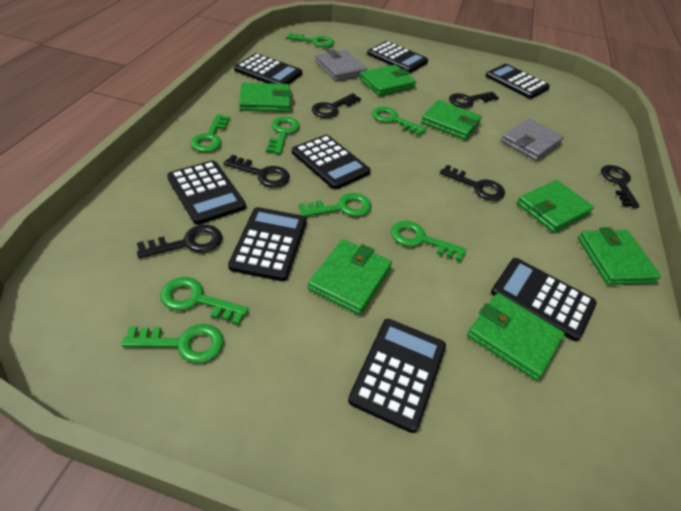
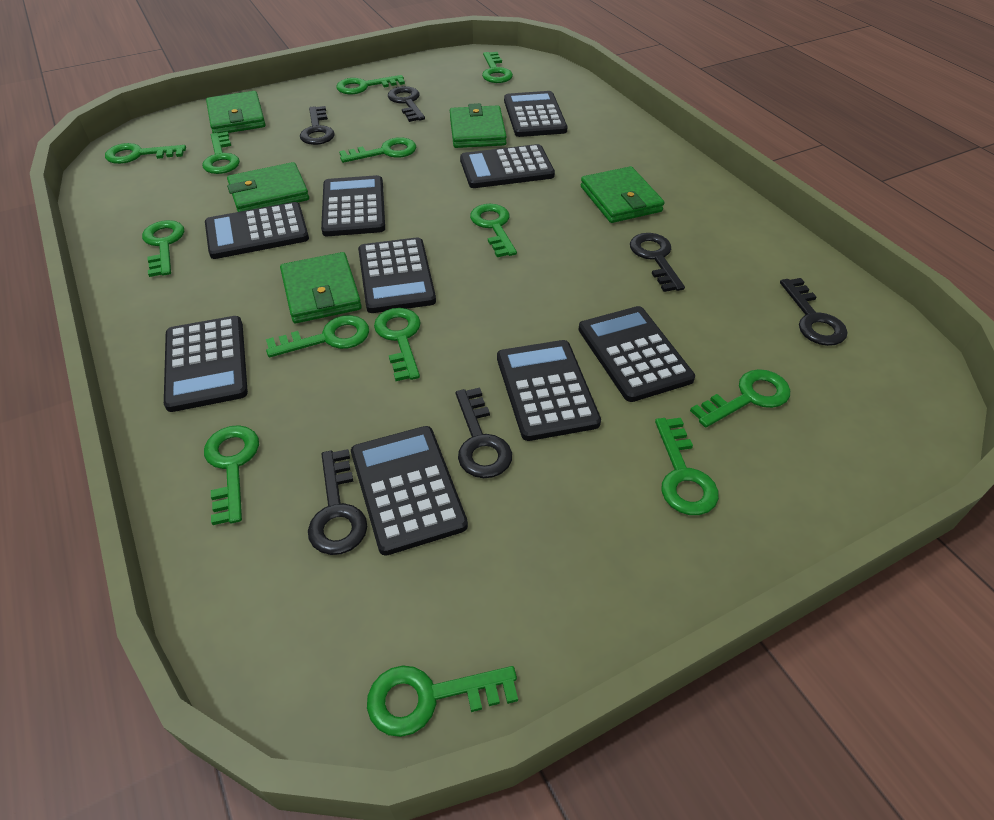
black calculator: [167,160,246,225] [228,207,307,281] [234,53,302,84] [292,135,371,190] [348,319,446,433] [367,41,428,73] [486,64,550,99] [491,258,597,341] = 8 -> [164,316,248,412] [205,202,309,259] [321,175,385,236] [351,426,468,556] [358,237,436,313] [460,144,555,188] [497,340,601,441] [504,91,567,137] [578,306,695,402] = 9
green key: [121,324,224,363] [160,277,249,325] [190,114,230,152] [266,117,300,154] [286,32,334,47] [299,193,371,217] [372,107,426,136] [391,221,467,262] = 8 -> [105,143,186,164] [142,220,184,277] [202,132,240,174] [204,425,259,525] [266,315,369,357] [336,75,405,94] [339,137,416,163] [367,666,518,737] [374,308,421,381] [470,204,517,257] [482,52,513,83] [655,418,719,515] [690,369,790,428] = 13
green wallet: [239,82,292,112] [308,239,392,315] [359,65,416,96] [421,100,482,140] [467,293,565,381] [517,180,594,233] [578,227,661,285] = 7 -> [206,91,266,133] [227,162,309,212] [280,252,362,323] [450,103,507,148] [581,166,664,223] = 5
grey wallet: [315,49,367,81] [501,119,564,161] = 2 -> none = 0

